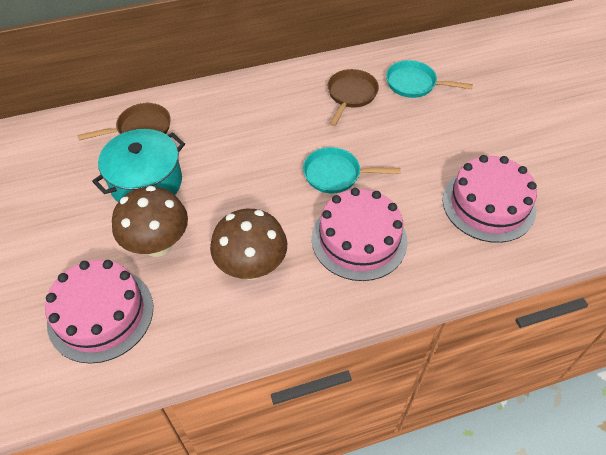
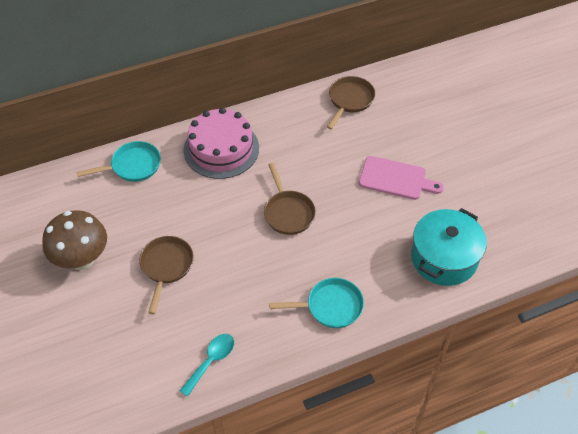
brown mushroom: [112,186,188,257] [210,209,287,280] = 2 -> [42,210,107,270] = 1
brown pan: [77,103,171,140] [328,69,379,126] = 2 -> [139,236,194,314] [264,163,316,235] [327,76,375,129] = 3
pink cake: [45,260,153,364] [311,188,408,281] [442,155,537,243] = 3 -> [184,108,259,179] = 1
pink cutting board: none = 0 -> [359,156,444,200] = 1
turquoise spoon: none = 0 -> [180,334,234,397] = 1

